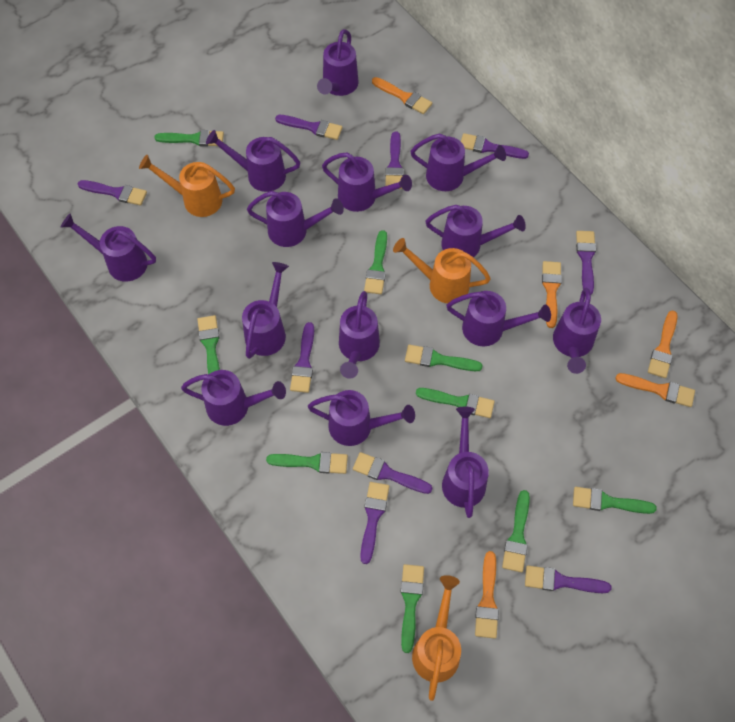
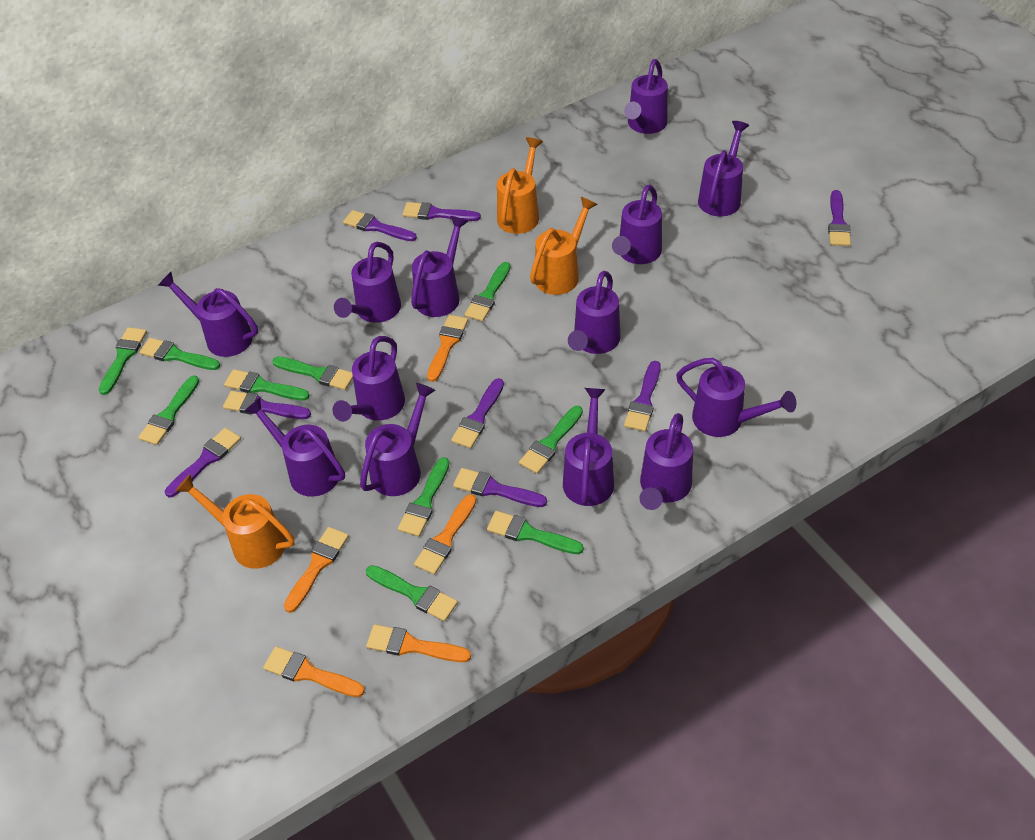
green brush: [154,130,224,147] [197,315,220,375] [266,452,348,474] [364,230,387,294] [401,564,424,653] [405,344,482,371] [416,388,495,418] [502,490,530,572] [573,487,657,514] = 9 -> [99,327,147,395] [138,376,199,445] [139,338,220,370] [224,369,310,401] [272,356,353,390] [366,565,458,621] [398,457,449,537] [464,262,510,322] [487,511,584,554] [519,406,583,474] = 10
purple brush: [78,180,147,206] [275,115,343,140] [290,322,314,393] [353,452,432,494] [360,482,389,564] [385,131,404,189] [461,133,529,159] [525,566,612,593] [576,231,596,295] = 9 -> [165,428,241,498] [223,391,311,419] [343,210,417,241] [402,202,481,221] [451,378,504,448] [453,468,547,507] [624,361,661,432] [828,190,851,246] = 8
purple watering can: [61,213,156,282] [181,370,286,426] [206,130,300,192] [242,262,289,359] [247,191,344,247] [308,390,415,446] [317,29,359,96] [322,153,412,212] [339,291,380,379] [410,133,506,191] [426,205,526,257] [442,407,489,518] [446,291,551,346] [553,288,601,374] = 14 -> [158,272,258,357] [244,397,345,497] [333,336,405,422] [334,242,401,323] [360,383,436,496] [411,216,468,317] [563,388,614,506] [568,271,621,354] [612,185,662,264] [624,59,668,134] [639,413,693,510] [676,358,796,437] [698,121,749,216] = 13

